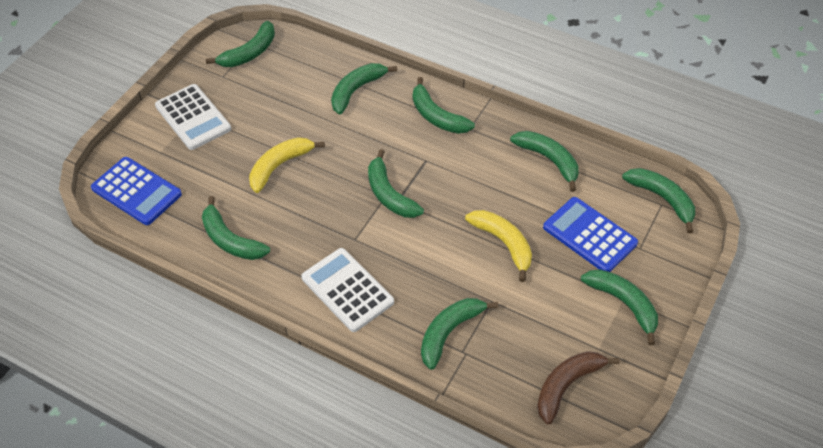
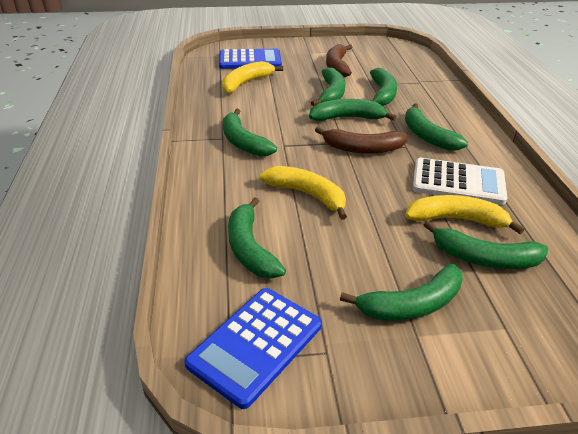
brown banana: [537,351,620,424] = 1 -> [315,127,408,154] [326,44,352,77] = 2
green banana: [202,196,270,260] [206,21,275,67] [331,63,397,114] [368,149,424,218] [413,77,475,134] [421,298,498,370] [510,131,578,192] [581,269,658,345] [622,168,695,233] = 9 -> [223,108,277,157] [228,197,286,278] [309,99,396,121] [311,67,345,106] [340,264,462,321] [370,68,397,106] [405,103,468,151] [424,220,548,269] = 8
white calculator: [155,84,231,150] [301,248,394,332] = 2 -> [413,158,507,205] = 1
yellow banana: [249,137,325,193] [465,210,532,282] = 2 -> [222,61,283,93] [260,166,347,220] [405,195,525,234] = 3

